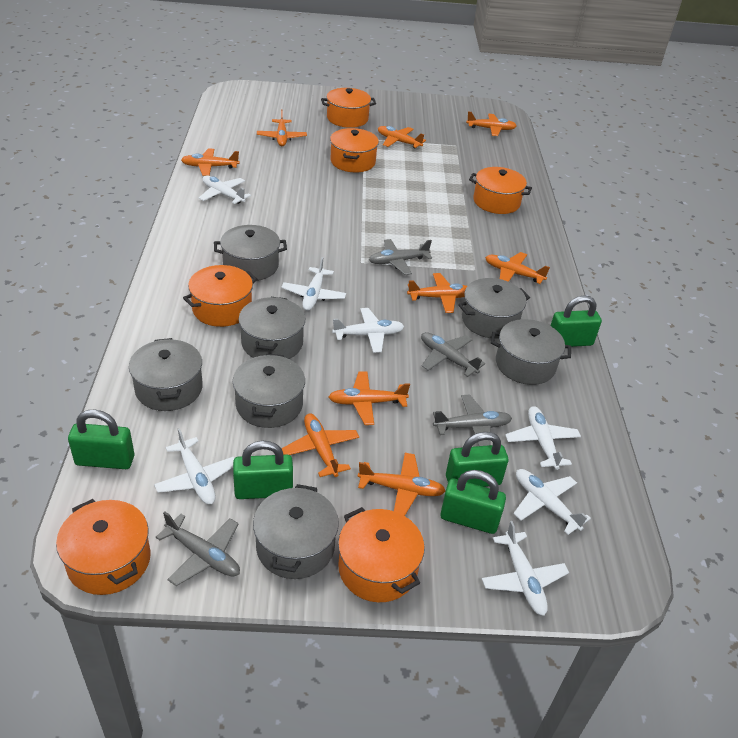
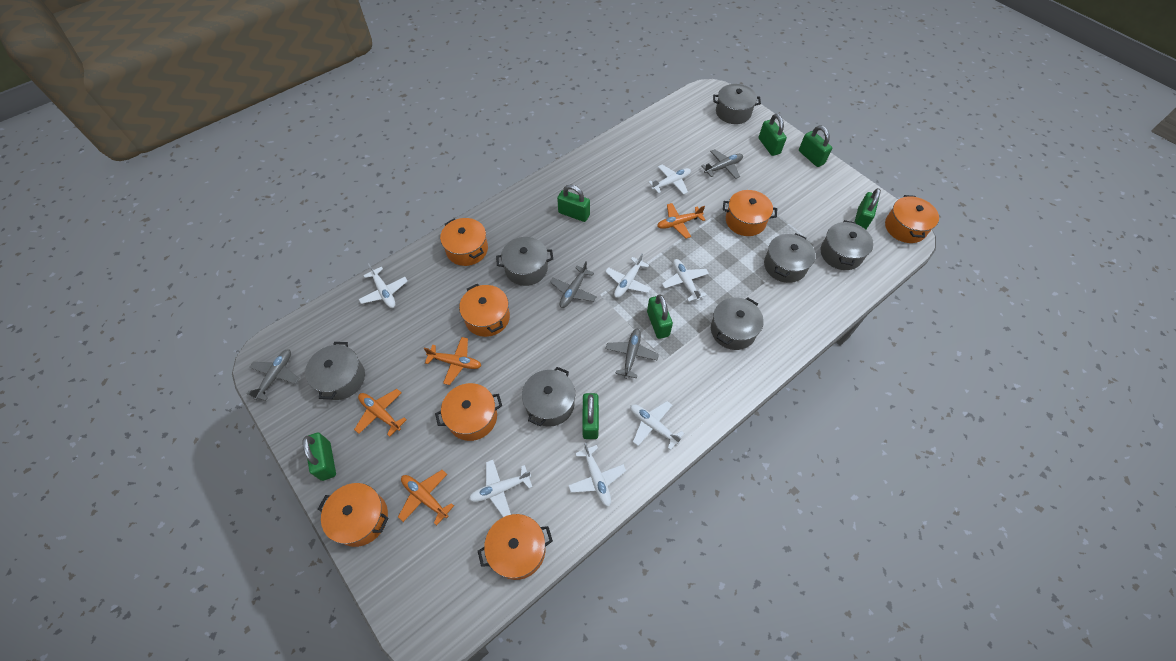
green padlock: [68,409,134,469] [233,441,293,499] [440,470,506,534] [446,432,508,487] [551,295,602,347] = 5 -> [302,433,336,481] [557,184,590,222] [582,393,599,439] [647,294,673,339] [759,114,787,156] [799,126,832,167] [855,188,881,229] = 7
orange plane: [181,148,239,176] [257,109,307,146] [281,414,359,477] [329,371,410,425] [357,453,446,516] [378,126,426,149] [407,273,467,313] [466,112,517,136] [485,252,550,284] = 9 -> [354,389,407,437] [398,470,454,525] [424,337,481,385] [657,203,705,238] = 4
orange pot: [56,499,151,595] [183,265,257,327] [321,88,376,128] [330,128,379,172] [338,507,425,602] [469,167,532,214] = 6 -> [318,483,389,547] [435,383,502,441] [440,218,488,266] [459,284,510,337] [478,514,553,580] [723,190,777,236] [885,195,939,243] = 7

